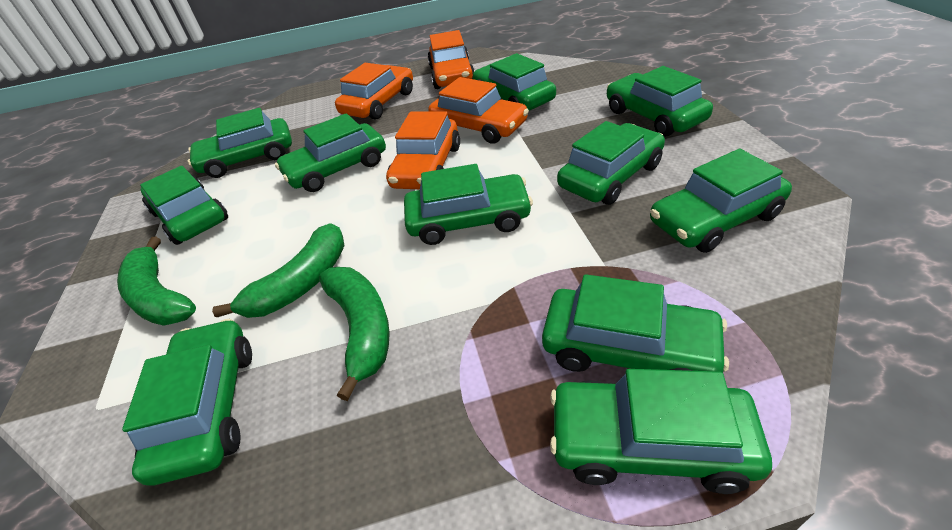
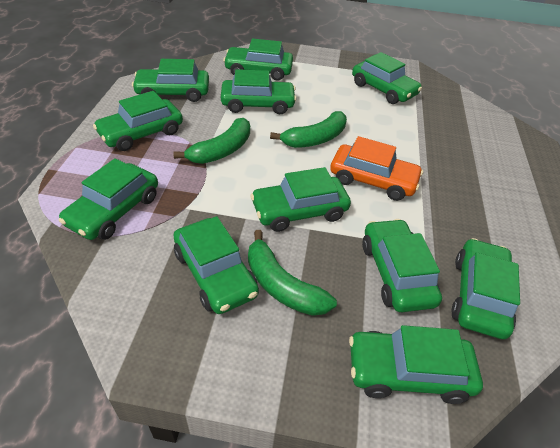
orange car: [335,63,413,119] [386,111,460,189] [428,30,475,89] [428,77,529,144] = 4 -> [330,136,423,201] = 1

